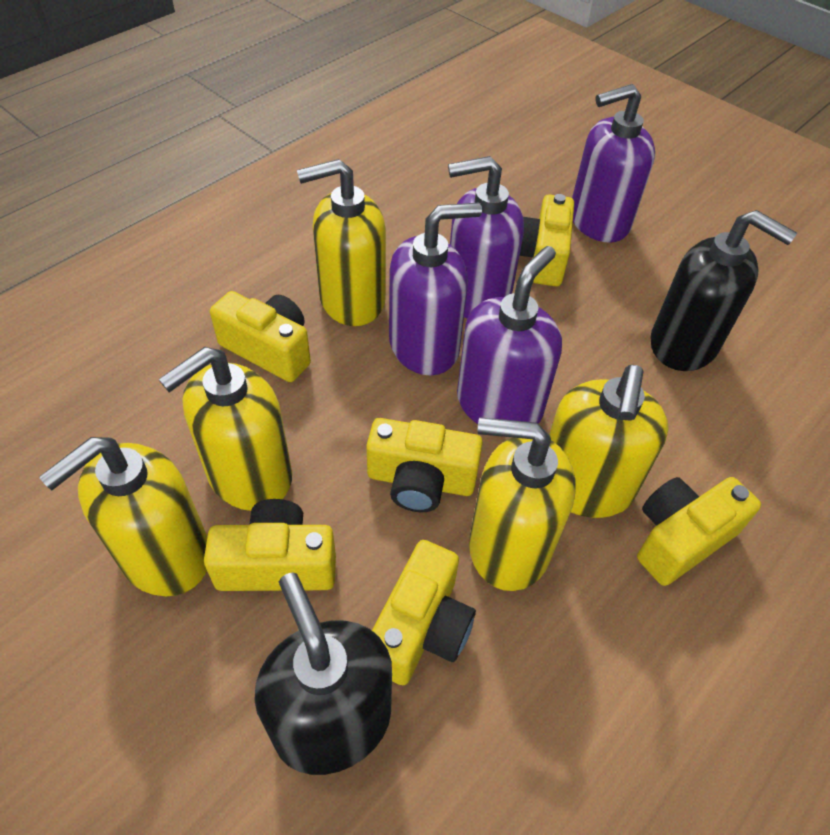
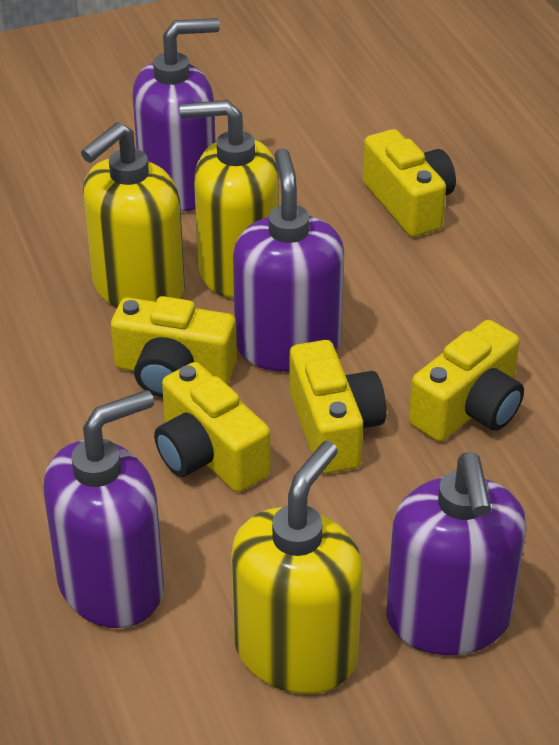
black soap dispenser: [254,572,392,775] [650,210,797,371] = 2 -> none = 0
yellow camera: [204,499,336,591] [210,291,311,382] [366,418,483,512] [372,540,476,685] [520,194,574,286] [637,477,761,586] = 6 -> [111,296,237,397] [154,362,271,492] [289,340,386,474] [363,129,456,237] [409,320,524,442] = 5
yellow soap dispenser: [39,437,207,596] [159,347,292,511] [297,159,386,326] [469,417,576,591] [549,365,669,518] = 5 -> [81,122,185,308] [180,100,279,298] [231,441,363,694] = 3

